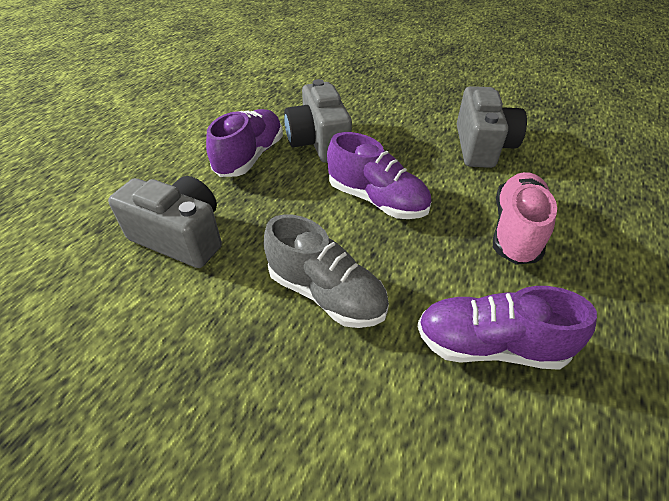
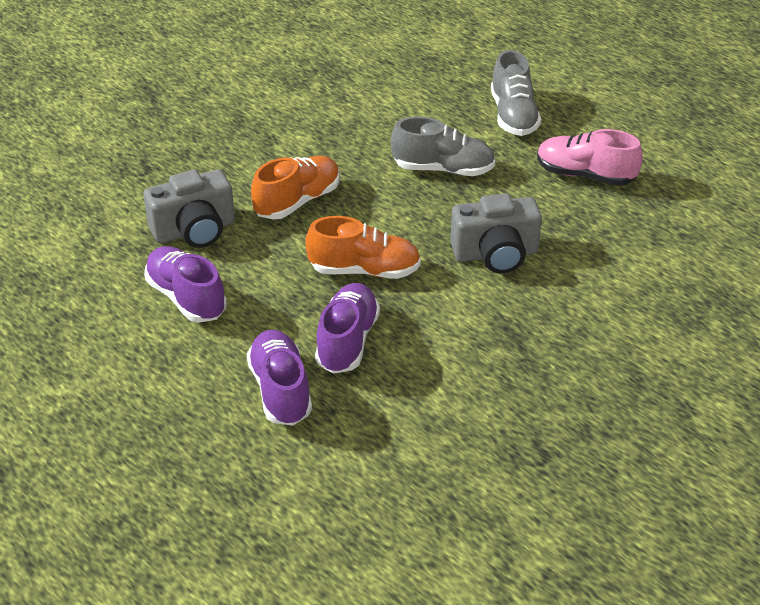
grey camera: [108,176,222,268] [284,79,352,163] [457,86,527,168] = 3 -> [143,170,235,248] [450,194,542,273] = 2
grey shoe: [264,214,389,328] = 1 -> [391,117,496,176] [491,50,541,136] = 2
orange shoe: none = 0 -> [251,156,340,220] [305,216,421,279] = 2

